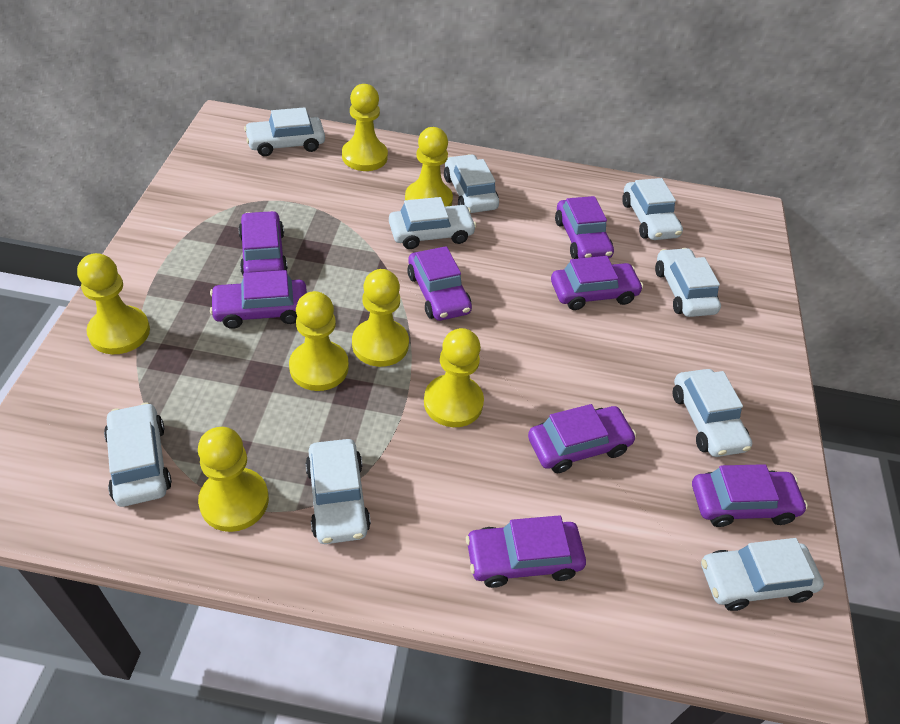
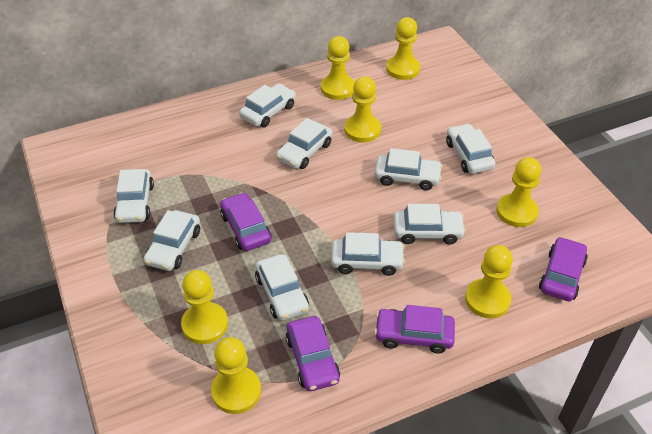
purple car: [210,270,307,329] [238,211,288,275] [407,246,472,321] [466,515,586,588] [528,404,636,473] [551,256,643,310] [555,196,614,259] [692,464,808,527] = 8 -> [220,192,271,251] [286,316,340,391] [374,305,455,354] [539,237,588,302] = 4

